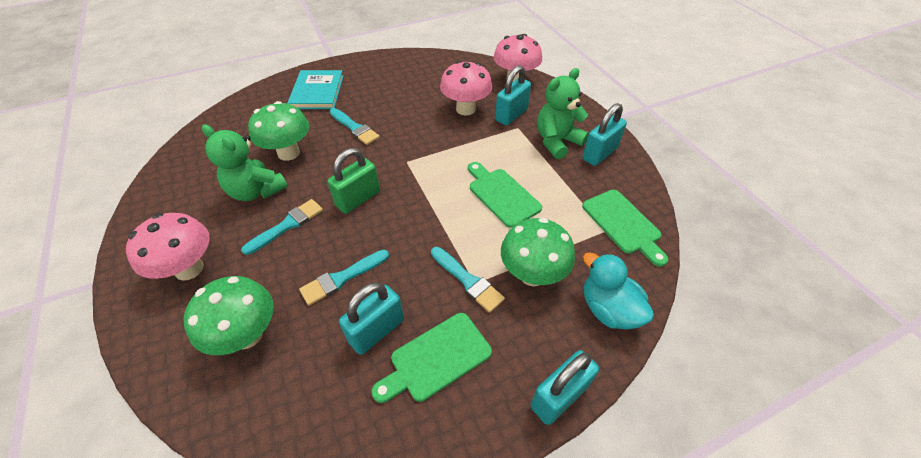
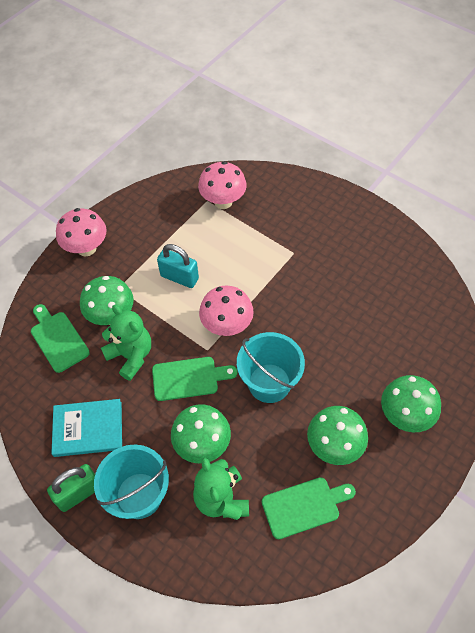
green mushroom: [183,276,274,355] [248,101,309,161] [501,218,575,286] = 3 -> [80,276,134,325] [171,404,231,463] [307,406,368,465] [381,375,441,432] = 4
turquoise brush: [241,199,323,255] [299,250,389,306] [329,108,380,145] [431,247,505,313] = 4 -> none = 0
turquoise bucket: none = 0 -> [94,445,169,519] [237,332,305,403] = 2
turquoise duck: [583,252,654,330] = 1 -> none = 0
turquoise padlock: [339,282,404,355] [495,65,531,126] [530,350,599,425] [582,103,627,166] = 4 -> [157,244,199,288] = 1

